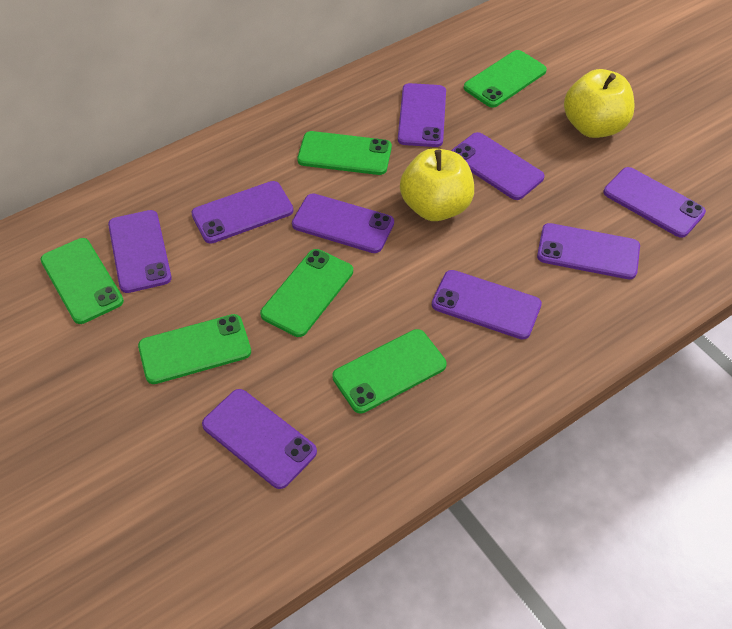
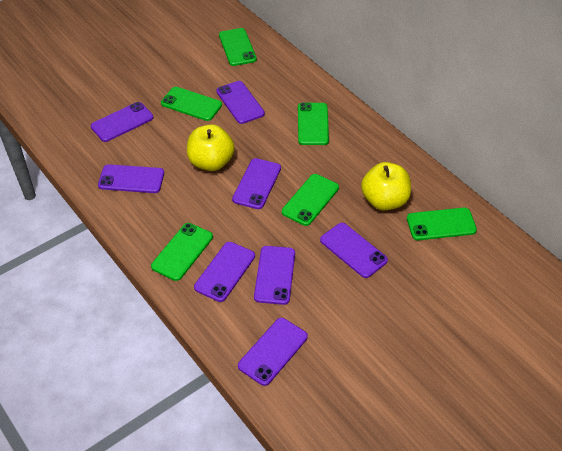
purple phone: [108,210,172,293] [191,181,294,244] [202,389,317,489] [292,194,394,253] [398,83,446,147] [432,270,542,339] [451,132,544,200] [537,223,640,279] [604,167,706,238] = 9 -> [91,102,154,142] [98,164,164,193] [194,242,255,302] [216,81,265,124] [232,158,281,209] [238,318,308,386] [254,246,295,305] [320,223,388,278] = 8

